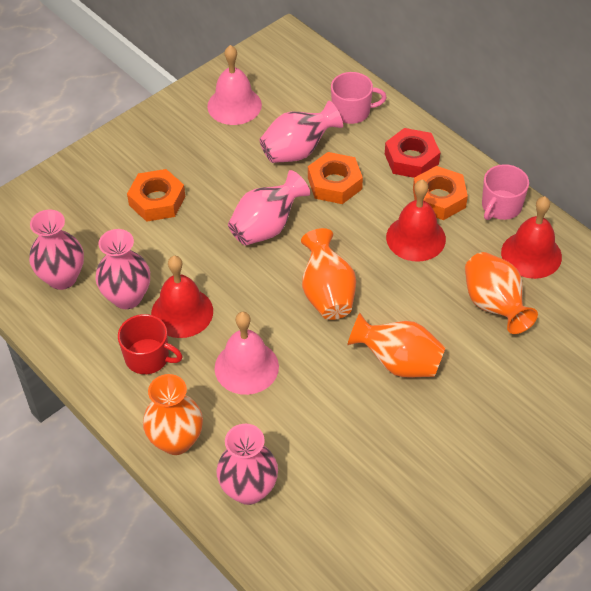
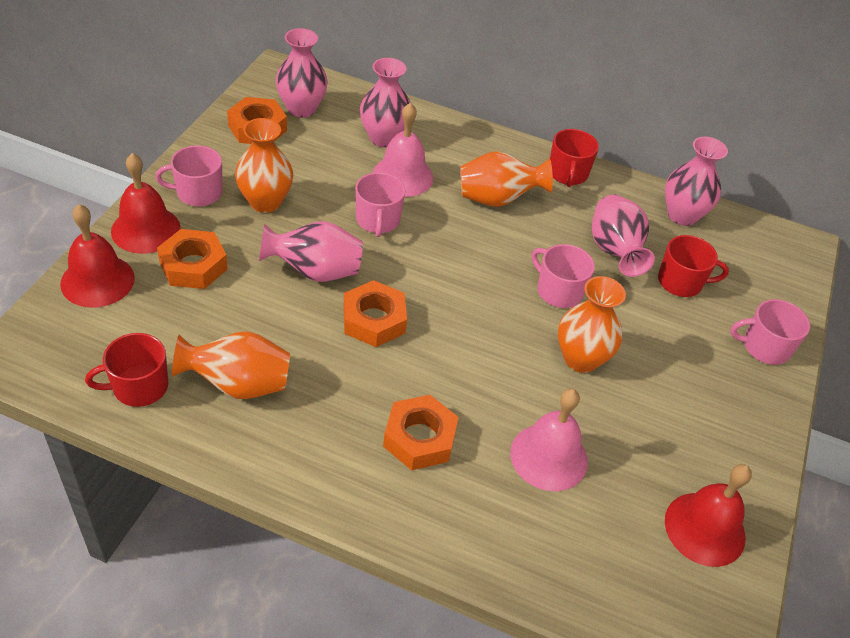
orange nut: [127,169,185,222] [308,152,363,204] [413,166,468,220] = 3 -> [157,229,228,289] [227,97,287,144] [343,280,407,347] [383,395,459,470] = 4
pink mug: [331,72,387,124] [482,164,529,220] = 2 -> [155,145,223,206] [355,172,405,237] [532,244,595,308] [731,299,810,365] = 4
red mug: [118,314,183,374] = 1 -> [85,333,168,407] [550,129,599,187] [658,235,729,297] = 3
red nut: [385,128,440,178] = 1 -> none = 0

